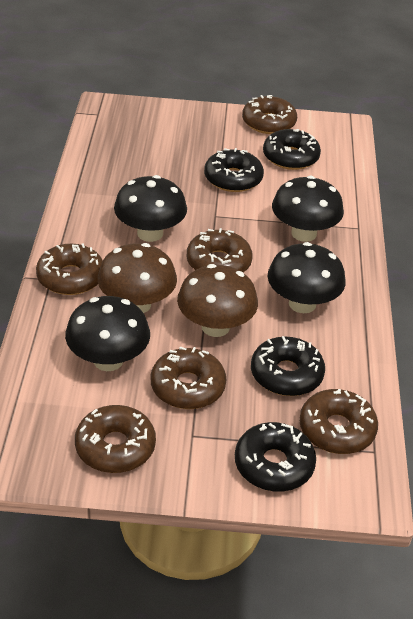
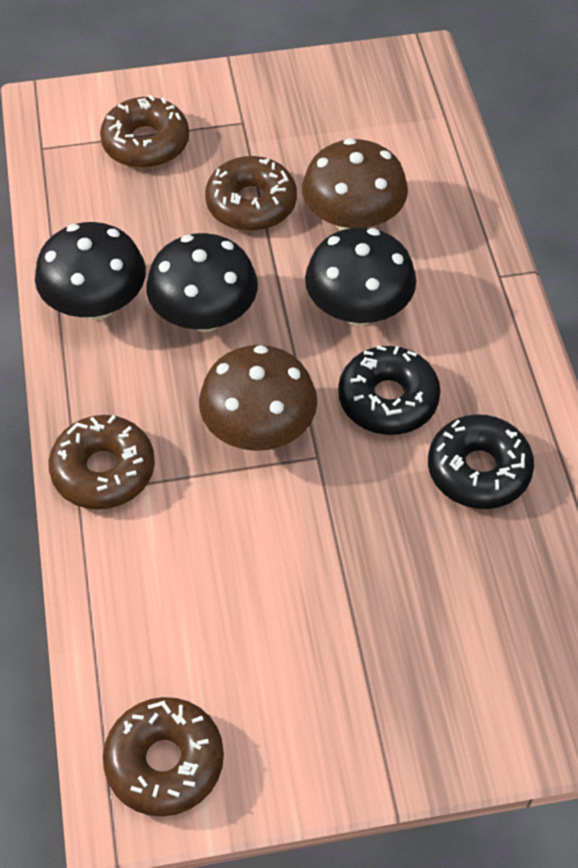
black donut: [204,148,264,192] [235,422,316,491] [251,336,325,396] [263,129,321,170] = 4 -> [338,345,441,435] [428,414,534,509] = 2
black mushroom: [65,296,150,371] [114,175,187,242] [267,242,346,313] [272,176,344,242] = 4 -> [35,222,146,320] [146,233,258,332] [305,227,416,326] = 3
brown donut: [36,243,103,295] [75,405,156,473] [151,346,226,409] [187,228,253,272] [242,95,297,134] [299,389,378,454] = 6 -> [49,415,155,509] [100,95,189,168] [103,697,224,816] [205,156,297,231] = 4

